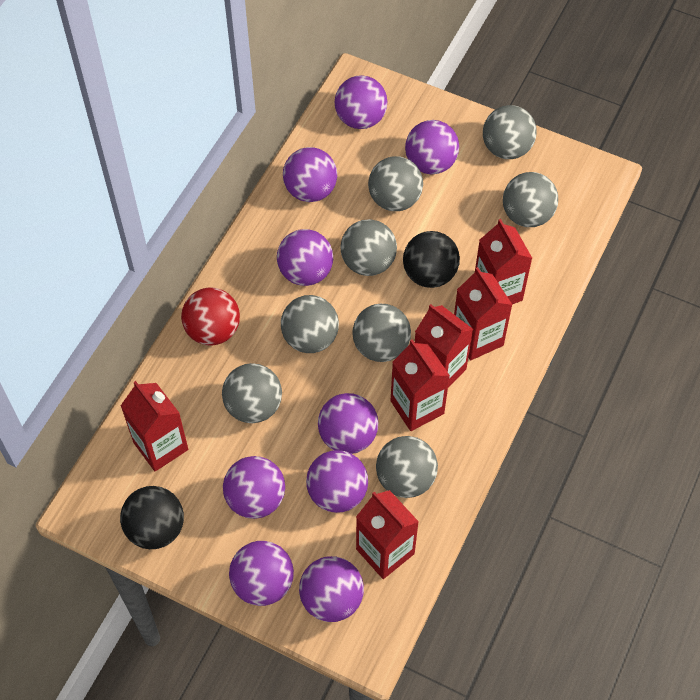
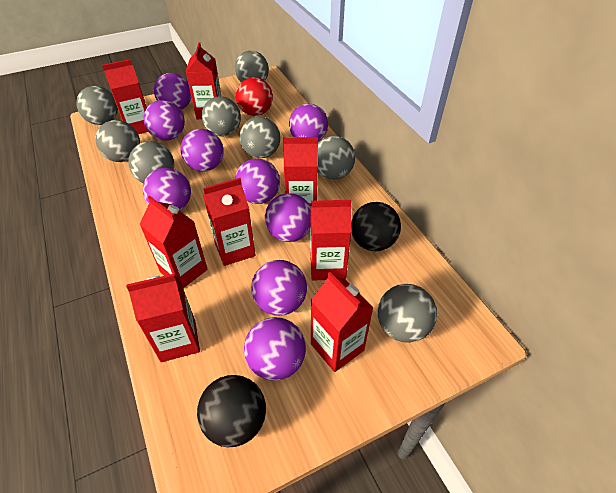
red carton: [121,381,188,471] [356,490,419,579] [390,339,450,431] [415,304,473,388] [454,267,512,360] [475,219,532,304] = 6 -> [102,59,148,134] [126,274,200,362] [139,196,208,288] [186,42,221,119] [203,178,256,266] [283,137,318,206] [310,200,351,280] [311,272,374,372] = 8

